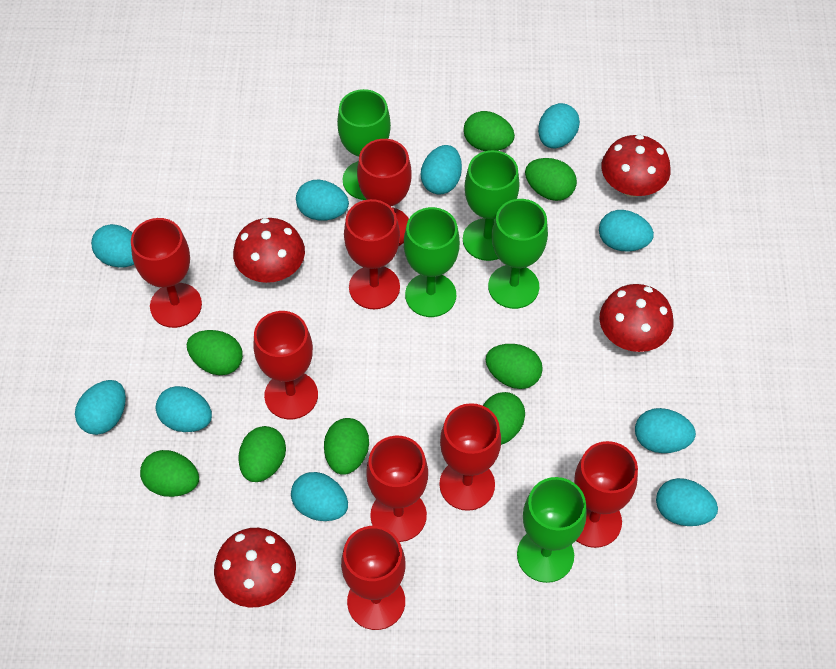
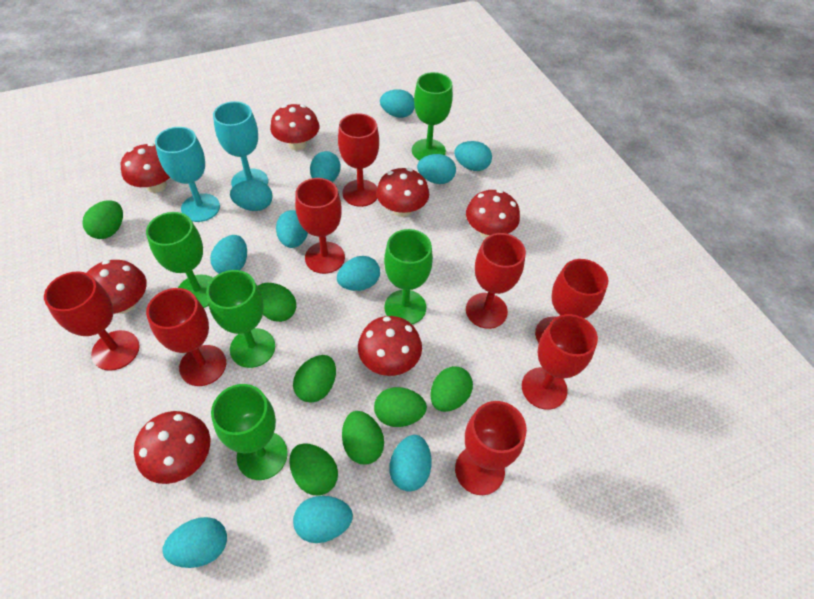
green egg: [140,450,199,497] [187,330,243,375] [239,426,286,482] [324,418,369,475] [464,111,515,151] [483,392,525,445] [486,344,543,389] [525,158,577,201] = 8 -> [82,200,123,239] [258,283,296,322] [289,443,338,495] [293,355,336,403] [342,411,384,465] [374,387,427,427] [430,366,473,412] = 7
red mushroom: [214,528,296,608] [233,218,305,283] [599,284,674,352] [601,134,671,197] = 4 -> [87,260,147,314] [121,143,170,193] [134,411,210,484] [270,104,320,150] [358,316,422,376] [376,168,429,217] [466,190,520,238] = 7
turquoise egg: [75,380,126,435] [91,224,134,267] [156,386,212,432] [291,472,348,521] [296,180,349,221] [421,145,462,195] [538,103,580,148] [599,210,654,252] [635,408,696,453] [656,478,718,526] = 10 -> [163,517,227,568] [210,235,247,274] [230,180,273,211] [276,210,308,248] [293,496,353,543] [310,151,341,182] [337,256,380,291] [380,89,415,118] [389,435,432,492] [417,154,456,184] [454,141,492,171] = 11
turquoise goblet: none = 0 -> [155,127,220,222] [213,101,268,187] = 2

